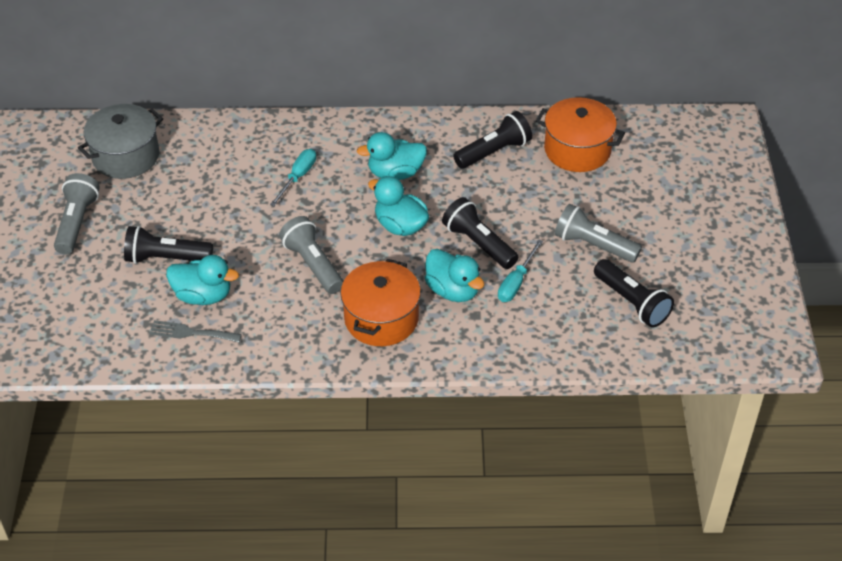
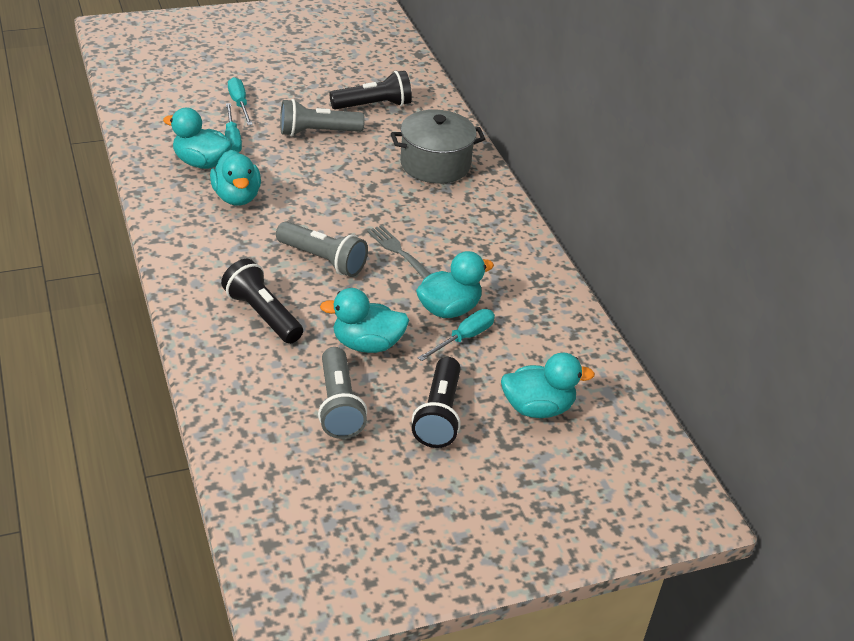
black flashlight: [124,226,213,264] [442,197,518,269] [453,111,532,169] [594,259,674,328] = 4 -> [221,259,303,344] [330,71,412,110] [412,357,461,448] = 3
orange pot: [340,259,421,346] [536,97,625,172] = 2 -> none = 0
turquoise duck: [166,255,239,305] [357,132,427,180] [368,176,429,236] [425,249,484,302] = 4 -> [163,108,232,169] [210,150,261,206] [320,288,409,353] [416,251,494,318] [501,353,595,418] = 5
turquoise screwdriver: [270,149,316,206] [498,239,543,302] = 2 -> [225,103,242,152] [228,77,253,125] [418,309,495,361] = 3

